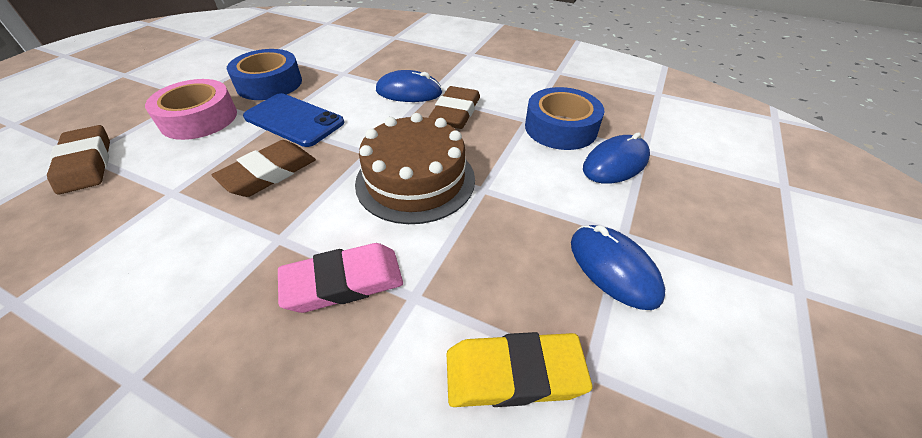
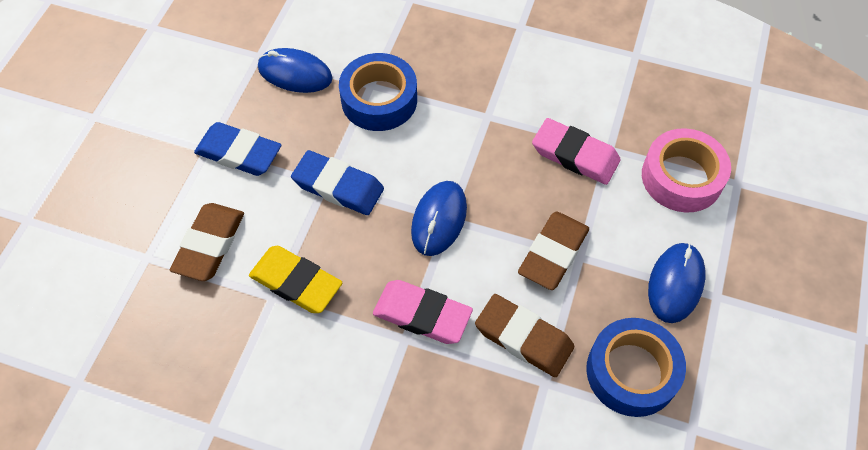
blue eraser: none = 0 -> [194,122,281,176] [291,150,384,215] = 2
blue phone: [243,93,344,147] = 1 -> none = 0
brown cake: [355,113,475,224] = 1 -> none = 0
pink eraser: [278,243,403,313] = 1 -> [373,280,473,344] [532,118,621,185] = 2

